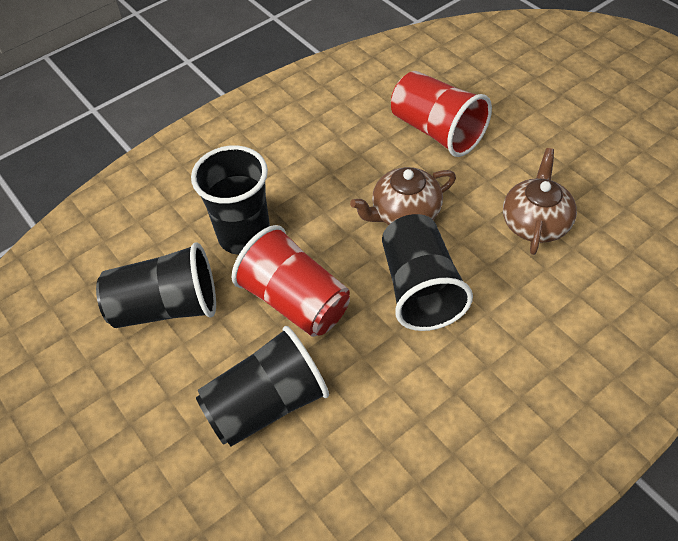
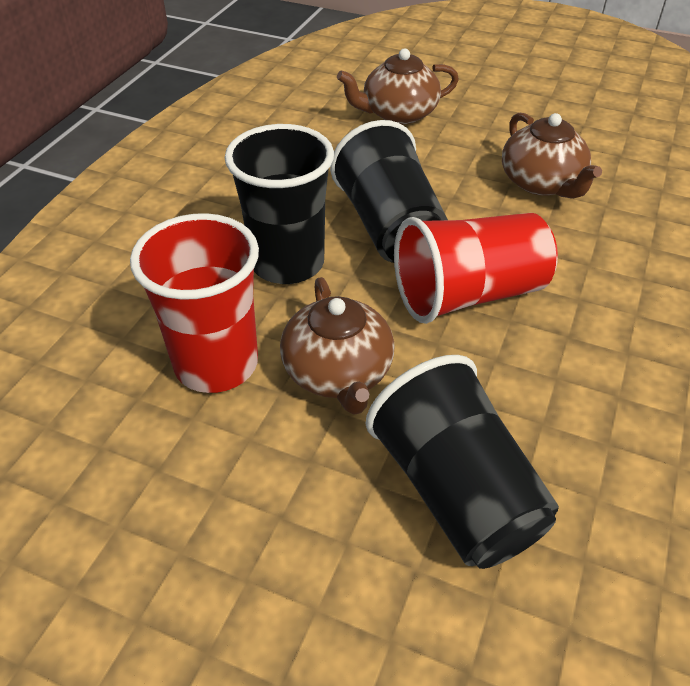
black cup: [96,243,216,328] [191,145,270,255] [196,326,329,446] [382,214,473,331] = 4 -> [225,124,334,284] [330,120,448,263] [366,355,559,569] = 3
brown teapot: [350,167,456,225] [503,148,577,255] = 2 -> [280,277,394,414] [337,48,459,125] [502,113,602,198] = 3

